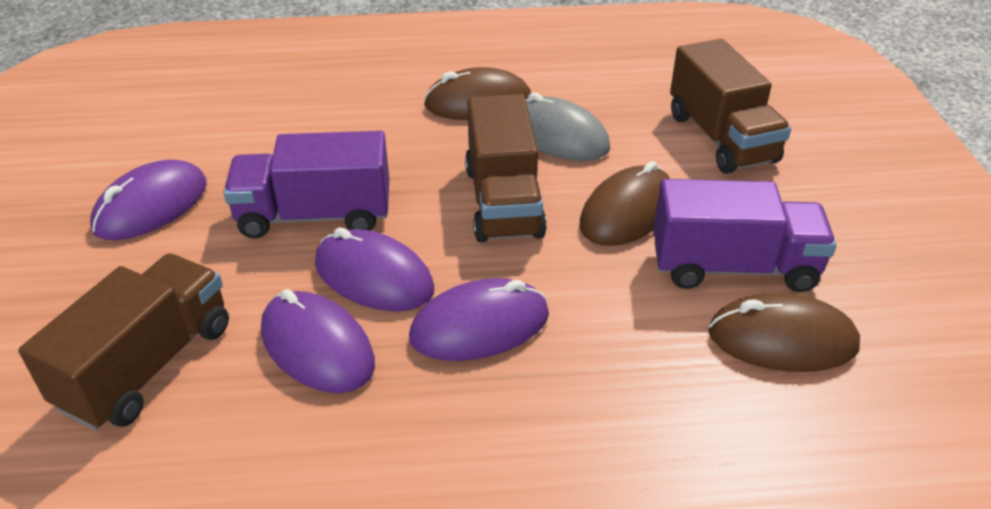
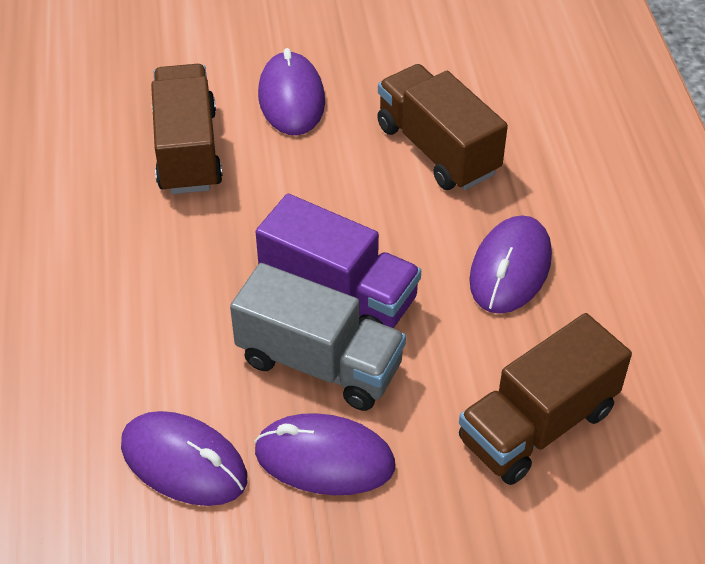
brown mouse: [423,67,531,120] [580,161,670,246] [708,293,860,372] = 3 -> none = 0
grey mouse: [526,92,610,161] = 1 -> none = 0
grey truck: none = 0 -> [230,263,406,411] = 1
purple truck: [223,131,389,239] [653,179,836,292] = 2 -> [256,194,421,328] = 1

